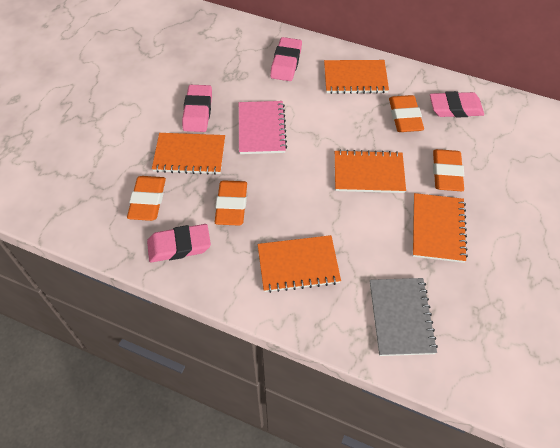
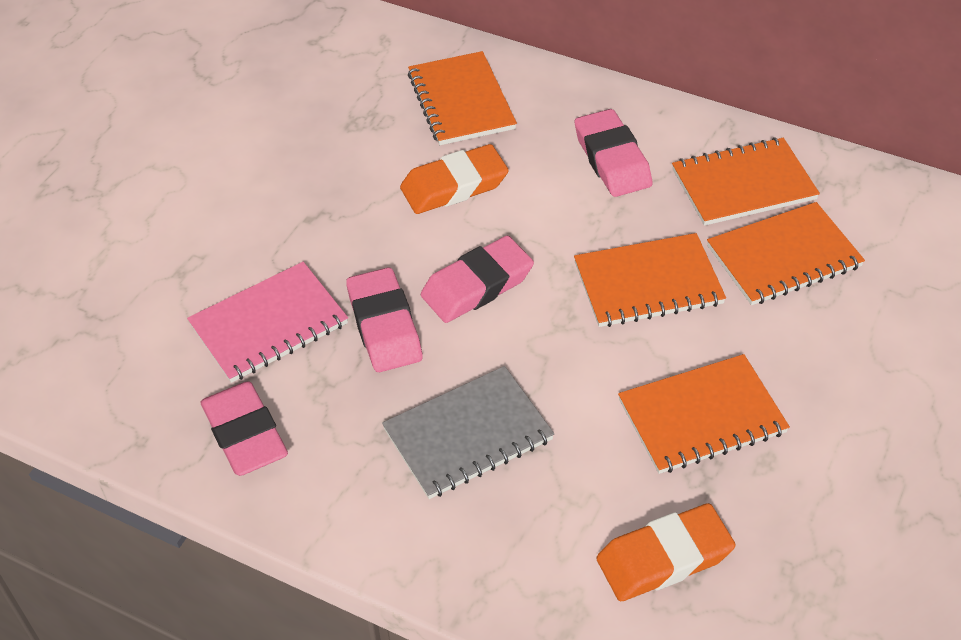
orange eraser: [127,176,166,221] [215,180,247,226] [389,95,424,132] [433,149,464,191] = 4 -> [400,144,509,214] [596,503,735,601] = 2

